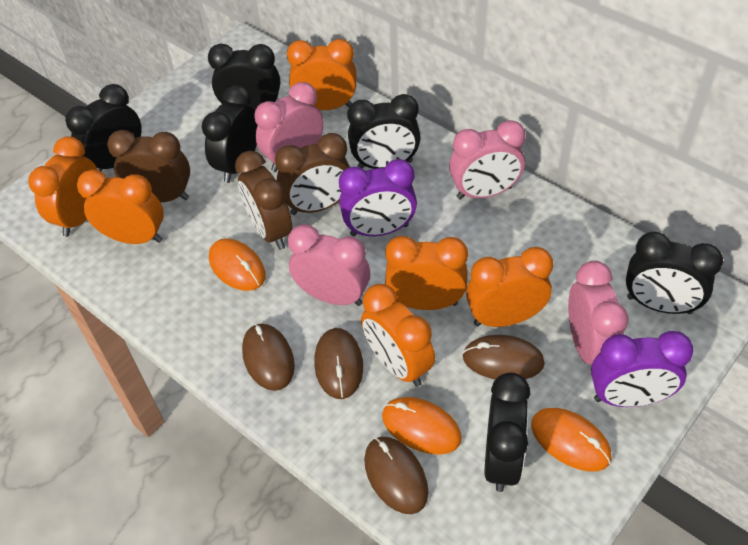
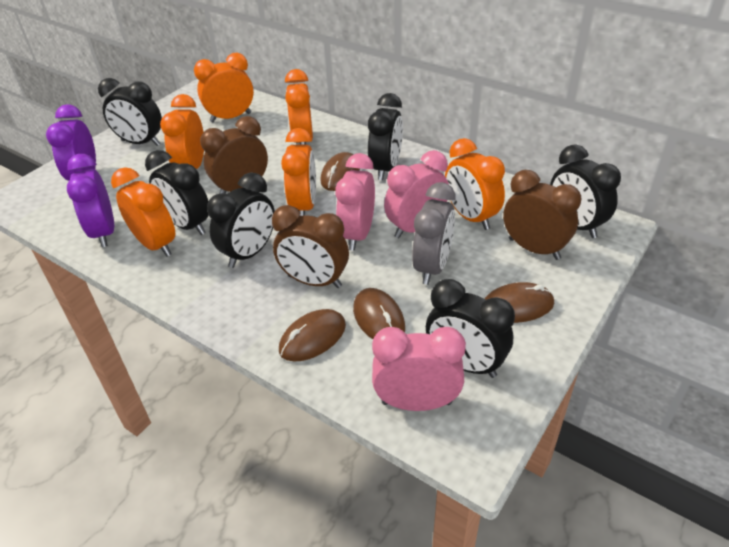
grey clock: none = 0 -> [412,182,456,285] = 1
orange mouse: [209,238,265,291] [382,397,462,454] [531,408,612,471] = 3 -> none = 0
pink clock: [254,82,323,172] [288,224,370,306] [449,120,526,199] [568,261,628,365] = 4 -> [335,153,375,251] [372,327,466,411] [384,150,449,238] = 3

